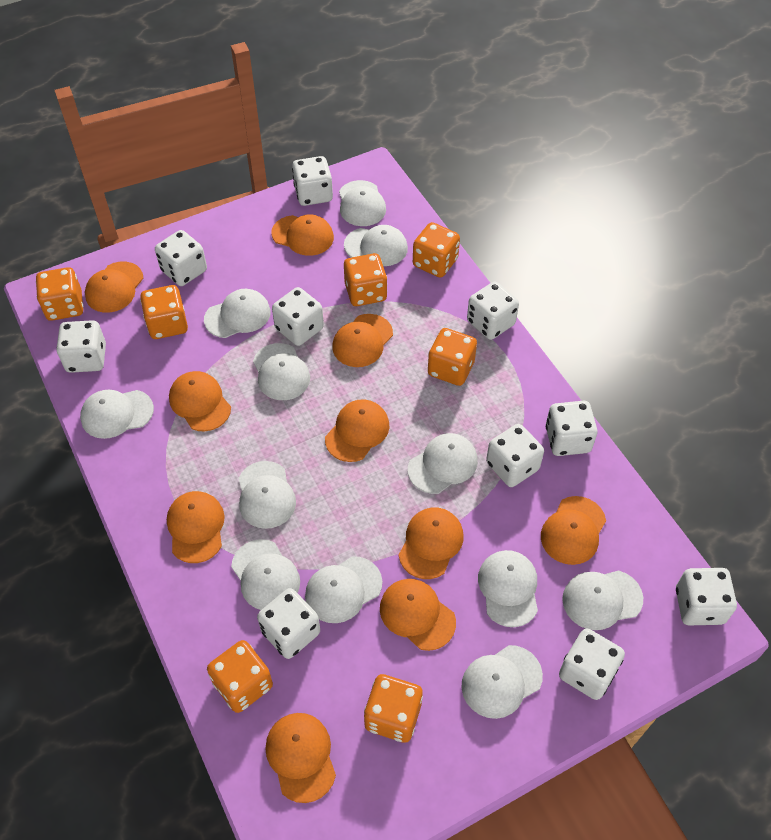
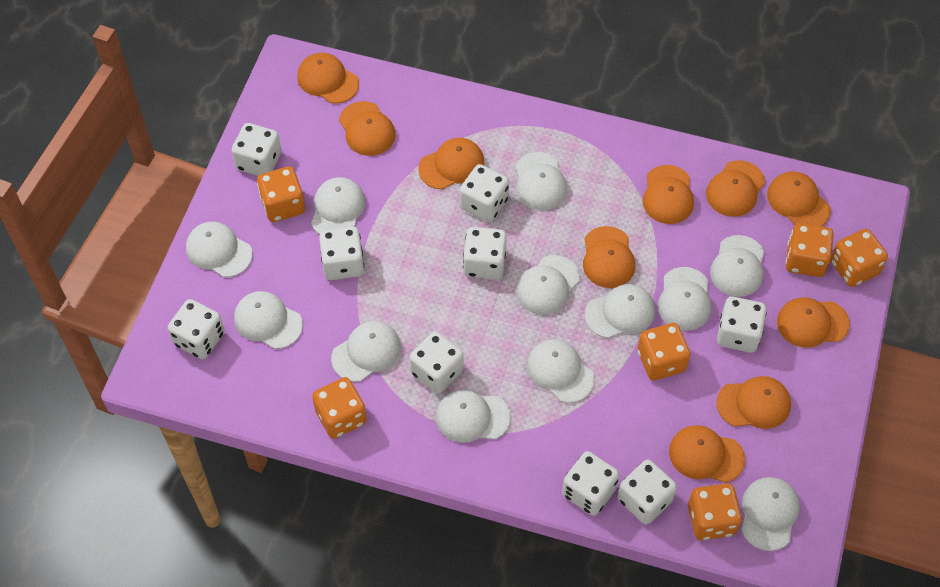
orange dice: [36,267,83,321] [140,285,188,339] [207,640,273,713] [344,253,387,306] [364,674,423,743] [413,222,460,278] [428,328,477,386] = 7 -> [257,166,305,222] [312,377,367,439] [637,323,690,381] [688,483,742,540] [785,223,834,277] [830,229,888,287] = 6
white dice: [57,320,106,373] [155,230,207,286] [257,588,320,659] [272,287,324,346] [292,156,333,206] [467,282,519,340] [486,424,544,487] [546,401,598,456] [559,628,625,700] [676,568,737,625] = 10 -> [168,299,225,359] [231,123,281,176] [319,227,364,280] [409,331,464,394] [460,164,509,222] [463,227,507,280] [562,451,620,516] [618,460,677,524] [717,297,767,353] = 9

